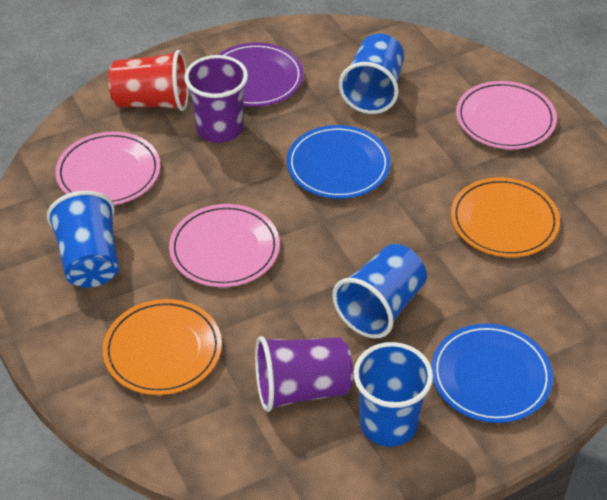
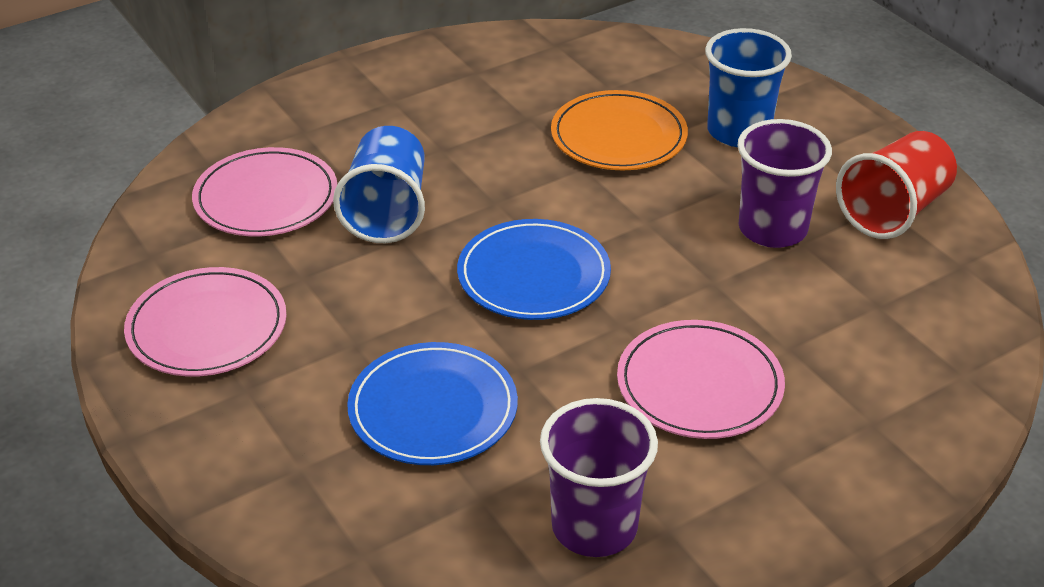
blue cup: [47,191,119,288] [332,244,427,339] [339,34,404,114] [354,342,433,447] = 4 -> [333,126,425,243] [705,28,792,147] = 2
orange plate: [103,299,222,395] [451,177,560,257] = 2 -> [551,90,688,170] = 1
purple plate: [218,43,304,107] = 1 -> none = 0

